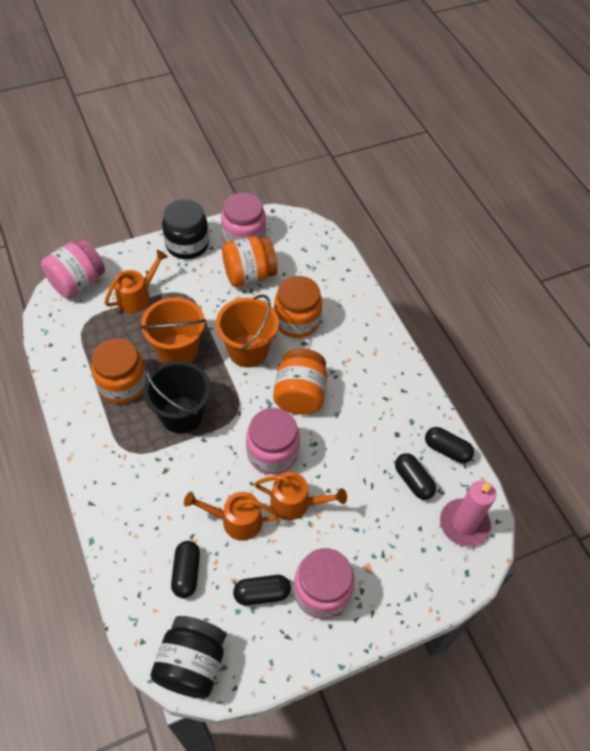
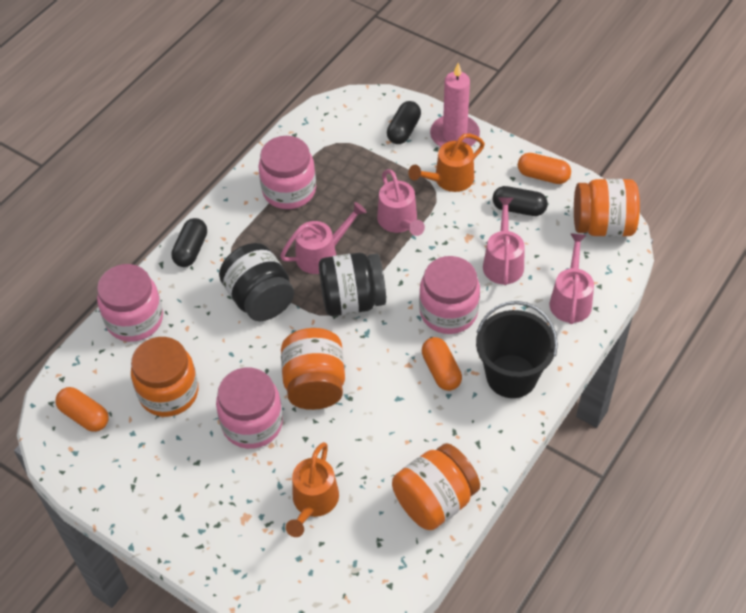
black capsule: [171,541,200,598] [233,575,291,606] [395,453,436,500] [425,427,474,463] = 4 -> [171,218,207,267] [387,101,421,144] [492,186,548,216] = 3
orange bucket: [140,297,206,363] [216,294,279,368] = 2 -> none = 0
orange capsule: none = 0 -> [56,387,109,432] [422,337,462,391] [518,153,571,184] = 3
orange watering can: [104,250,168,313] [184,492,280,541] [254,472,347,520] = 3 -> [286,442,339,537] [408,134,485,192] = 2
pink watering can: none = 0 -> [280,202,367,274] [377,169,425,236] [483,197,525,285] [549,233,594,324] = 4

